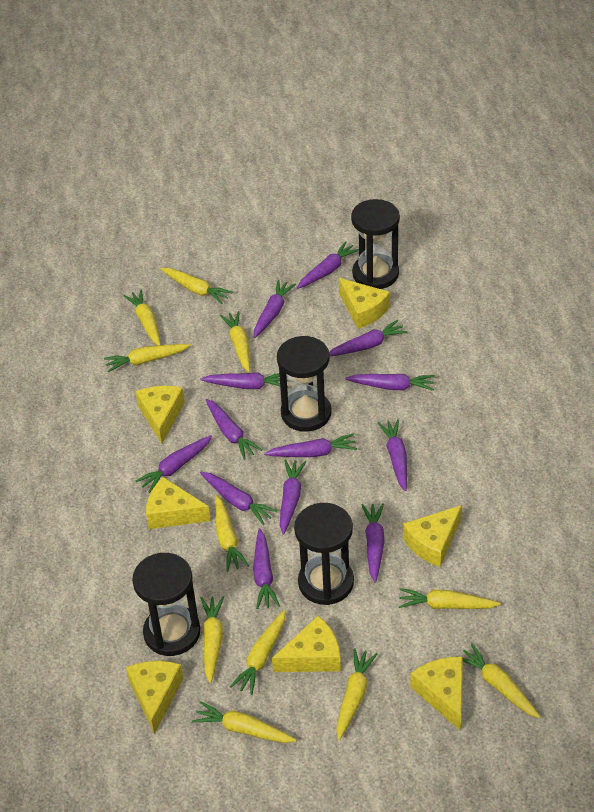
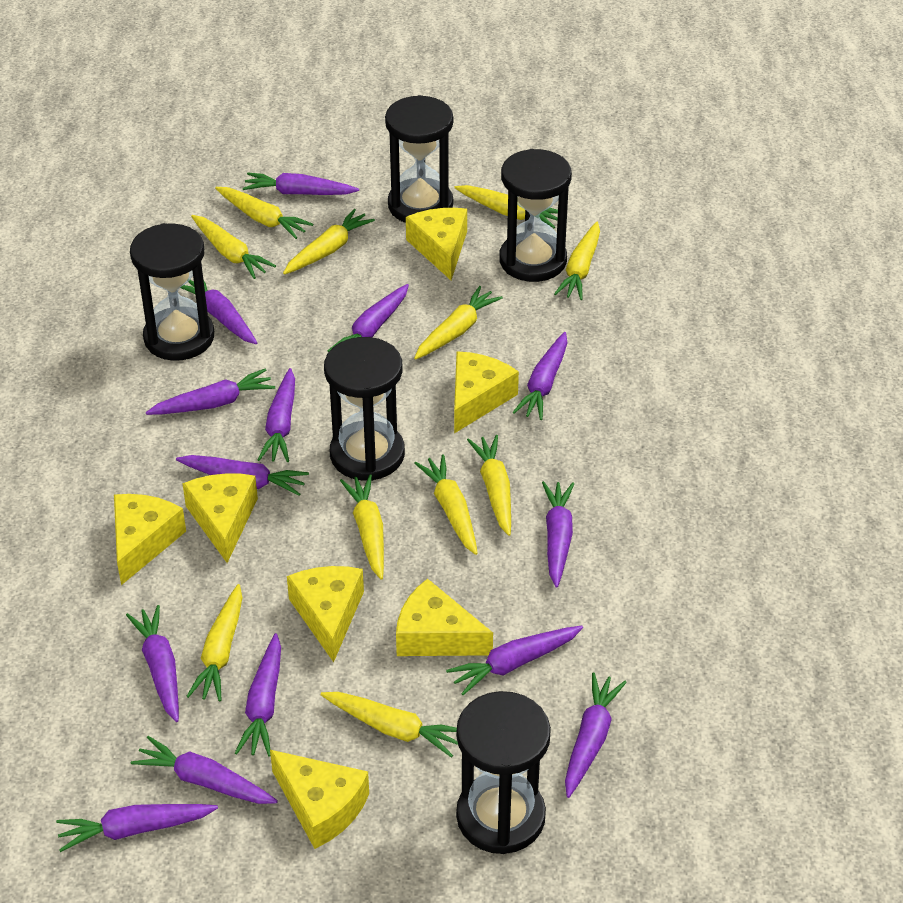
black hourglass: [132,553,200,656] [277,336,332,432] [294,503,354,605] [351,199,400,289] = 4 -> [130,223,214,361] [324,337,405,481] [385,95,453,223] [456,691,551,854] [499,149,572,282] = 5
purple carrot: [136,435,212,493] [200,373,288,389] [200,472,278,525] [205,399,262,460] [253,528,280,609] [254,280,296,338] [264,433,357,457] [280,459,306,535] [297,241,359,289] [329,320,408,356] [345,374,435,391] [361,503,385,582] [378,419,407,491] = 13 -> [56,804,218,852] [126,605,179,722] [131,736,278,804] [146,368,275,415] [176,455,309,496] [180,280,257,344] [235,633,281,756] [243,172,359,195] [257,368,295,462] [327,284,409,352] [446,626,583,695] [512,332,567,420] [542,481,574,588] [565,673,627,798] = 14

